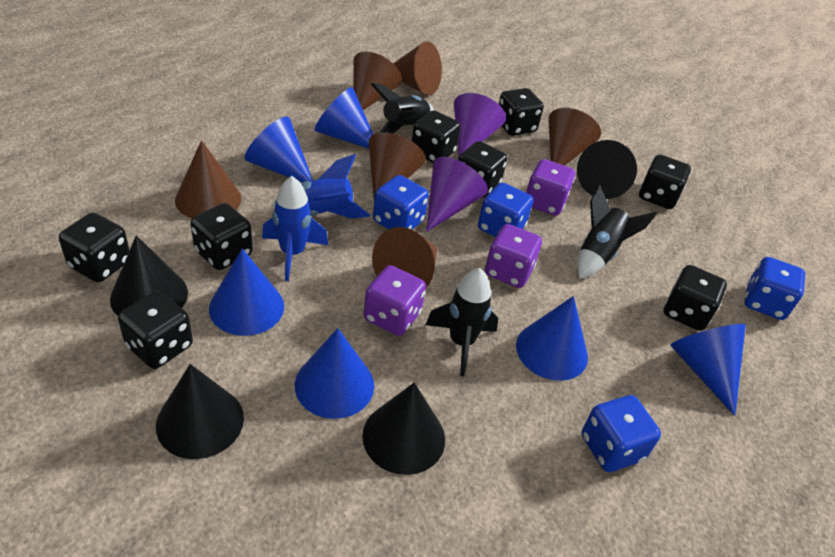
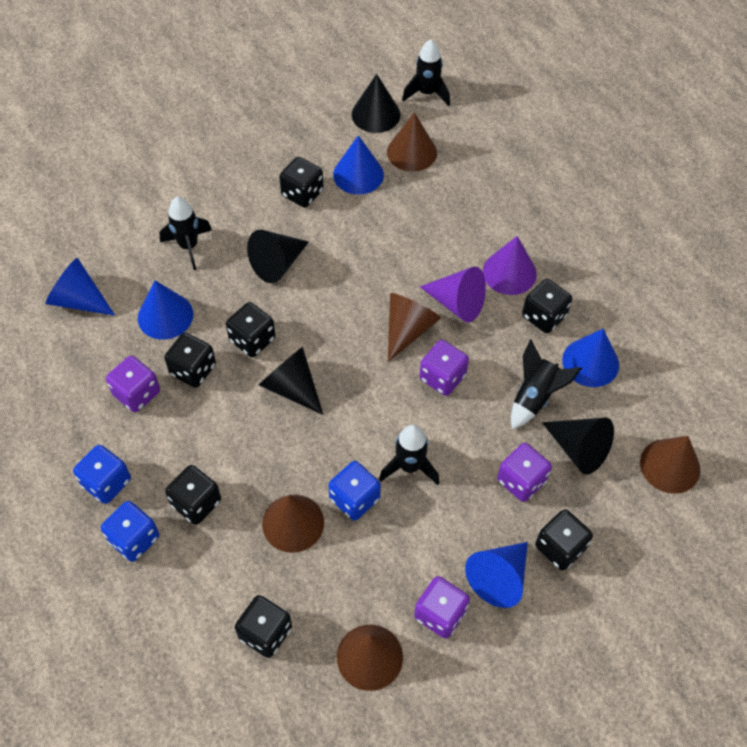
black dice: [59,213,130,282] [118,291,193,369] [190,203,253,270] [412,110,461,163] [458,141,507,198] [499,88,544,136] [639,155,691,209] [664,265,727,331] = 8 -> [164,332,216,388] [165,465,221,525] [226,302,276,357] [235,595,292,658] [279,157,324,208] [522,279,572,333] [535,509,593,570] = 7
black rocket: [371,83,434,133] [426,268,498,376] [577,185,657,279] = 3 -> [159,197,212,270] [379,425,439,485] [402,39,450,106] [511,339,582,429] = 4
blue cone: [209,248,284,336] [245,116,313,183] [295,328,374,419] [315,87,374,149] [516,296,588,381] [670,324,746,416] = 6 -> [46,258,115,316] [138,281,193,340] [333,135,384,195] [465,542,528,608] [562,329,619,387] = 5
blue dice: [373,175,429,230] [478,183,533,237] [582,395,661,472] [744,257,805,320] = 4 -> [73,445,131,504] [101,501,159,562] [328,461,381,521] = 3
blue rocket: [262,176,329,281] [271,154,370,218] = 2 -> none = 0
brown cone: [175,140,241,218] [353,52,402,110] [369,132,426,198] [372,227,437,288] [393,41,442,95] [548,108,601,166] = 6 -> [262,495,324,553] [337,625,403,691] [387,112,437,172] [388,293,441,362] [640,436,700,494] = 5
purple dice: [364,265,426,336] [485,224,542,288] [526,159,575,216] = 3 -> [106,356,160,412] [414,576,470,638] [419,340,469,396] [497,443,552,502] = 4

